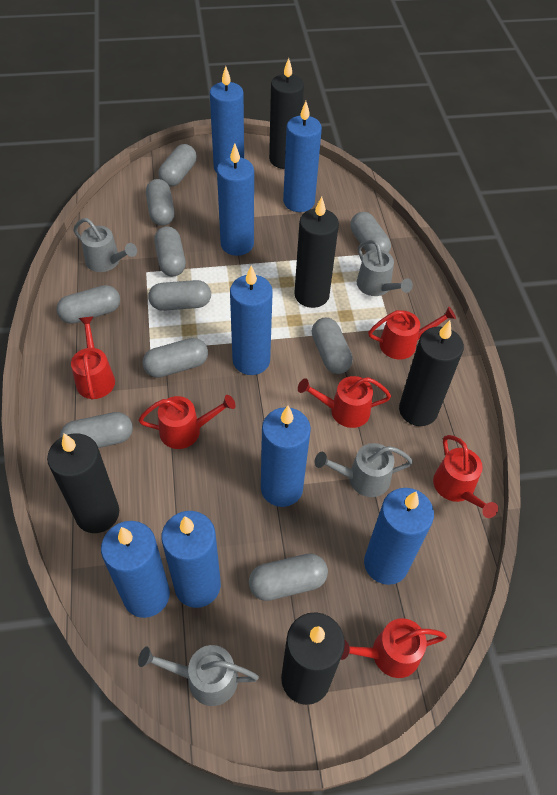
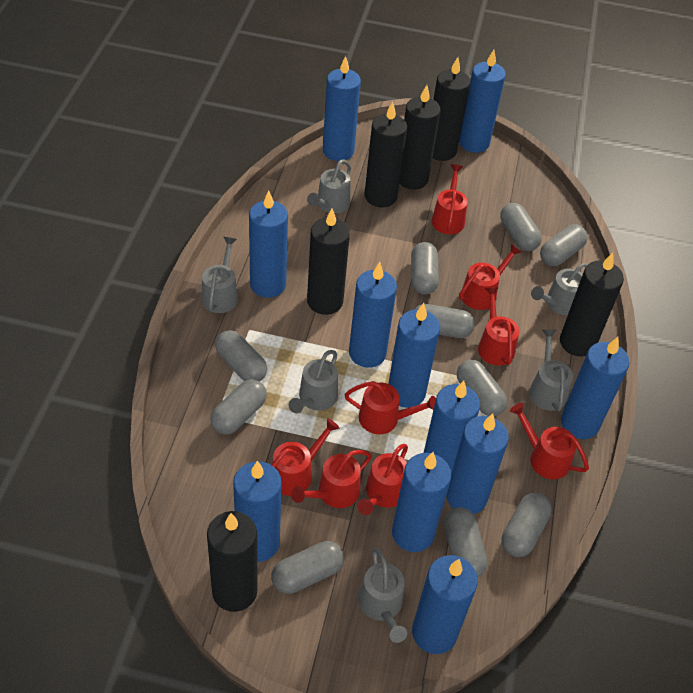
black candle: [47,433,119,533] [269,58,304,169] [281,612,345,705] [294,197,339,308] [399,320,464,426] = 5 -> [207,511,258,612] [307,209,350,315] [365,102,407,207] [399,85,441,190] [433,57,470,161] [560,253,624,357] = 6
blue candle: [101,521,170,618] [161,511,221,608] [210,66,244,173] [217,144,254,256] [230,265,273,375] [261,406,311,507] [283,101,322,212] [364,488,434,585] = 8 -> [233,461,282,562] [249,191,288,298] [323,56,361,161] [349,262,397,368] [388,303,440,408] [392,452,451,552] [412,555,478,654] [424,380,480,473] [446,413,509,514] [459,50,506,153] [561,337,630,439] = 11
grey watering can: [73,218,137,272] [138,645,259,706] [315,443,413,497] [357,240,413,296] = 4 -> [201,237,238,313] [289,350,338,413] [307,159,351,213] [358,548,407,643] [529,330,573,411] [531,263,588,316] = 6
red watering can: [71,317,115,400] [138,395,236,449] [298,376,391,428] [341,618,447,678] [368,306,456,360] [433,435,498,518] = 6 -> [272,418,340,496] [291,450,372,508] [344,381,436,434] [357,444,408,515] [432,164,468,235] [459,244,521,310] [478,287,519,366] [510,403,589,479] = 8

